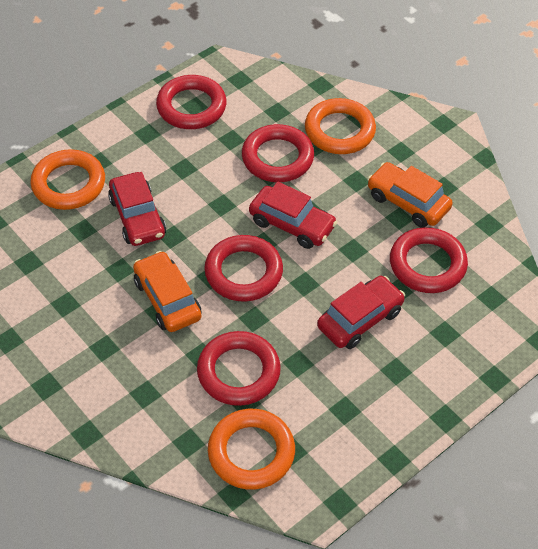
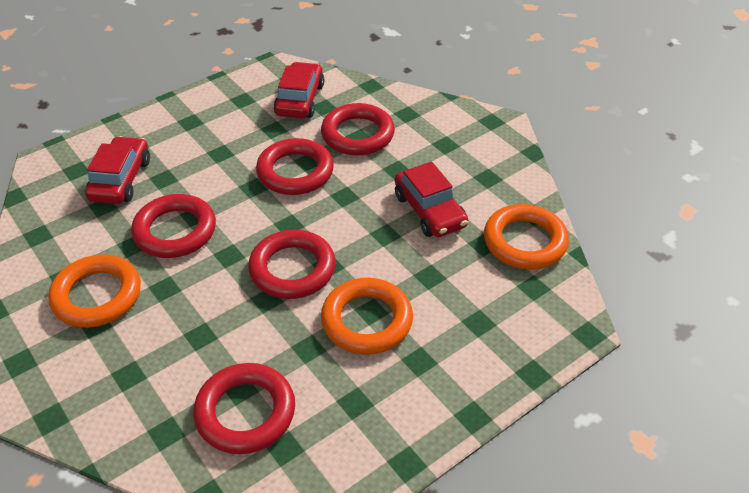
orange car: [133,251,202,332] [367,162,453,228] = 2 -> none = 0

